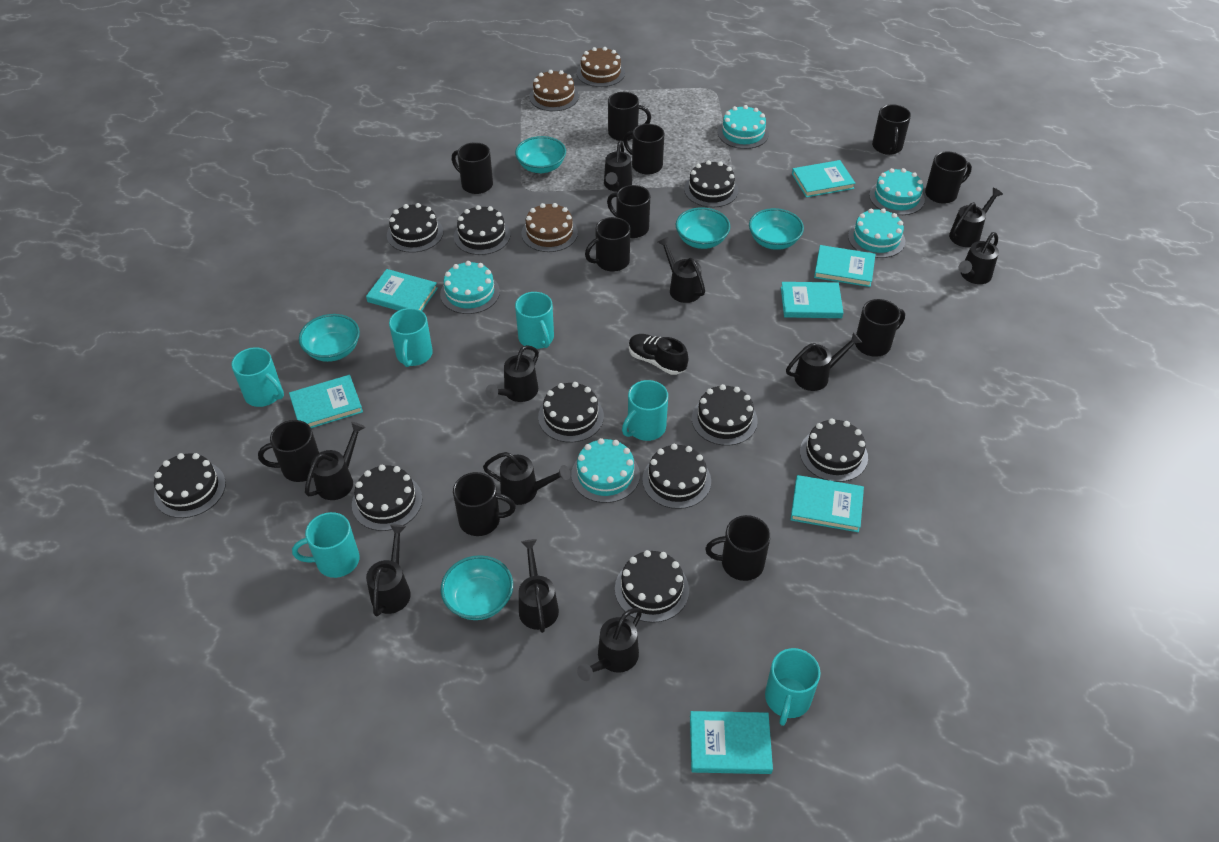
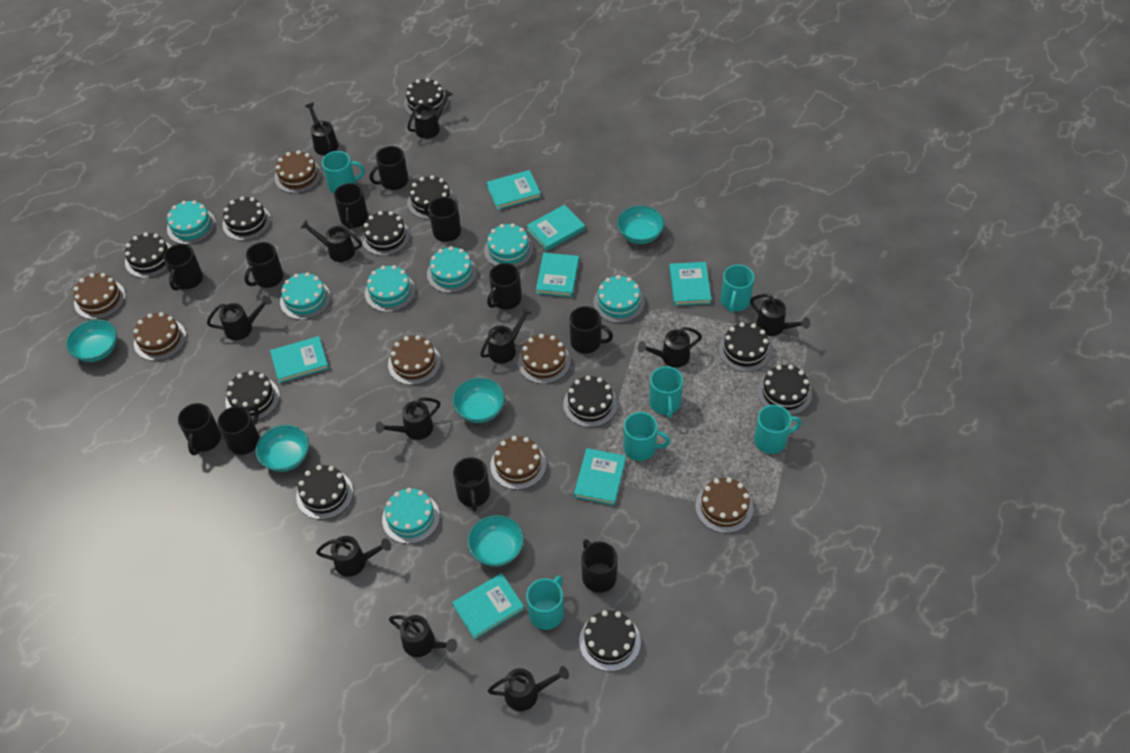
black cake: [154,453,226,518] [352,465,422,531] [387,203,443,253] [454,205,510,255] [538,382,604,442] [615,550,689,623] [642,444,711,509] [684,160,738,207] [692,384,758,446] [800,418,868,482] = 10 -> [125,232,171,278] [222,196,271,241] [225,370,280,420] [296,465,353,520] [361,211,410,256] [404,78,448,115] [407,175,455,219] [563,376,618,427] [579,610,641,671] [719,322,772,372] [757,365,812,415] = 11
black shoe: [629,334,688,375] = 1 -> none = 0
brown cake: [521,203,578,252] [529,70,579,111] [577,47,625,87] = 3 -> [73,273,126,320] [133,312,186,361] [274,150,322,193] [388,335,441,385] [490,436,546,490] [518,334,571,384] [695,477,753,533] = 7
turquoise cake: [440,261,500,314] [571,438,640,503] [718,105,769,149] [848,208,905,258] [869,168,925,215] = 5 -> [167,200,216,245] [280,272,331,320] [365,265,416,312] [382,488,440,544] [427,246,477,293] [484,223,533,267] [593,275,645,323] = 7

